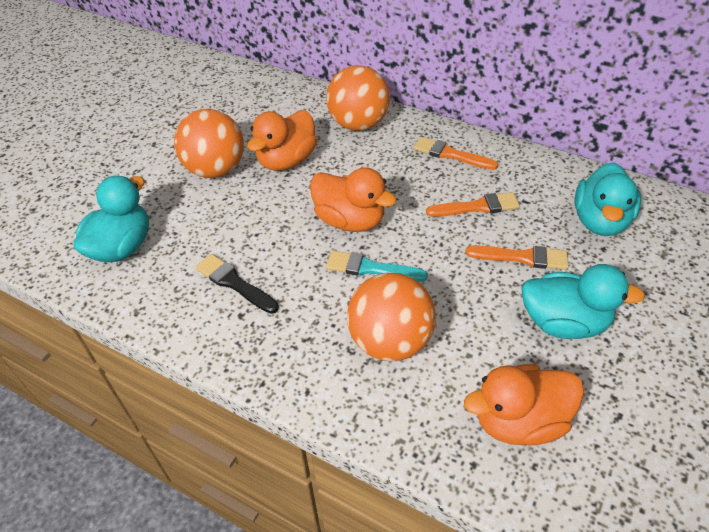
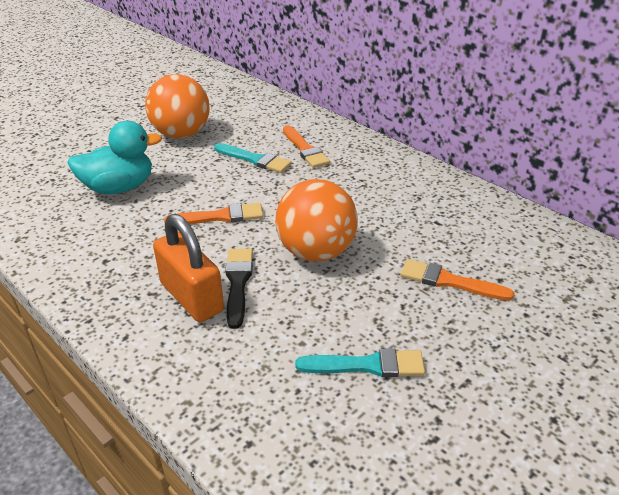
orange ball: [174,109,244,178] [326,65,390,131] [347,273,436,362] = 3 -> [145,74,210,138] [275,179,358,262] = 2
orange duck: [247,110,317,171] [310,167,397,232] [464,364,584,445] = 3 -> none = 0
orange padlock: none = 0 -> [153,214,224,322] = 1
turquoise brush: [326,251,428,282] = 1 -> [214,143,291,173] [296,349,425,377] = 2
turquoise duck: [73,175,149,262] [521,264,645,339] [575,162,641,236] = 3 -> [67,121,162,194] = 1

